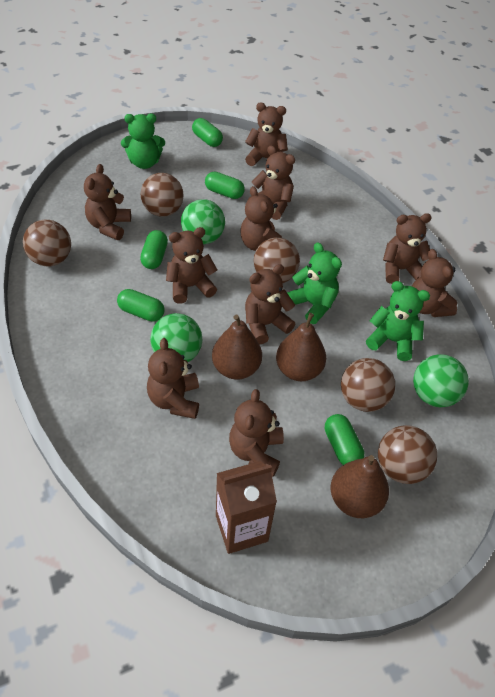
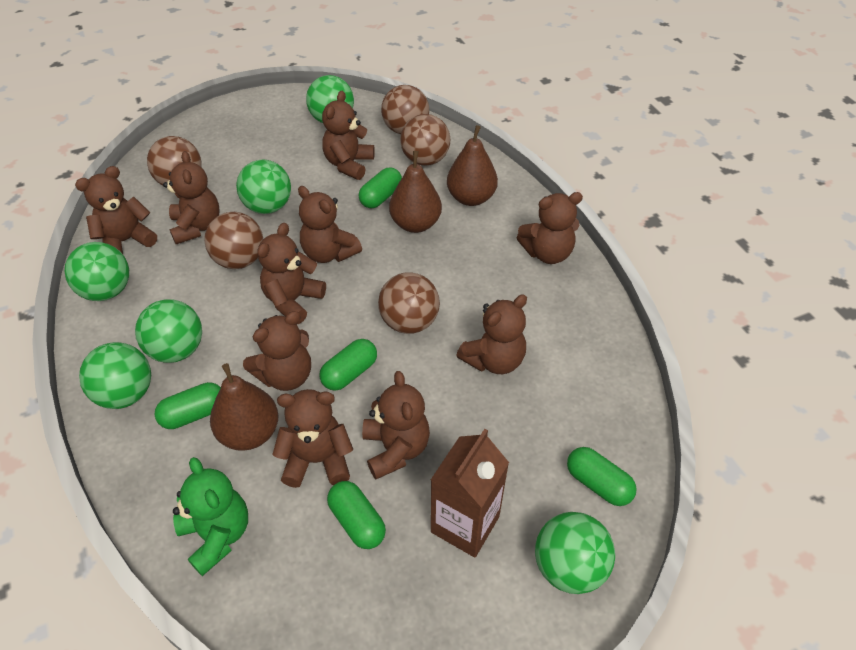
green ball: [150,313,203,362] [181,199,225,244] [413,354,469,408] = 3 -> [65,242,129,301] [79,342,151,409] [135,299,202,363] [236,160,291,214] [306,75,354,123] [535,512,615,594] = 6
green teddy bear: [121,114,165,169] [287,242,342,324] [366,281,430,361] = 3 -> [173,457,248,576] = 1

